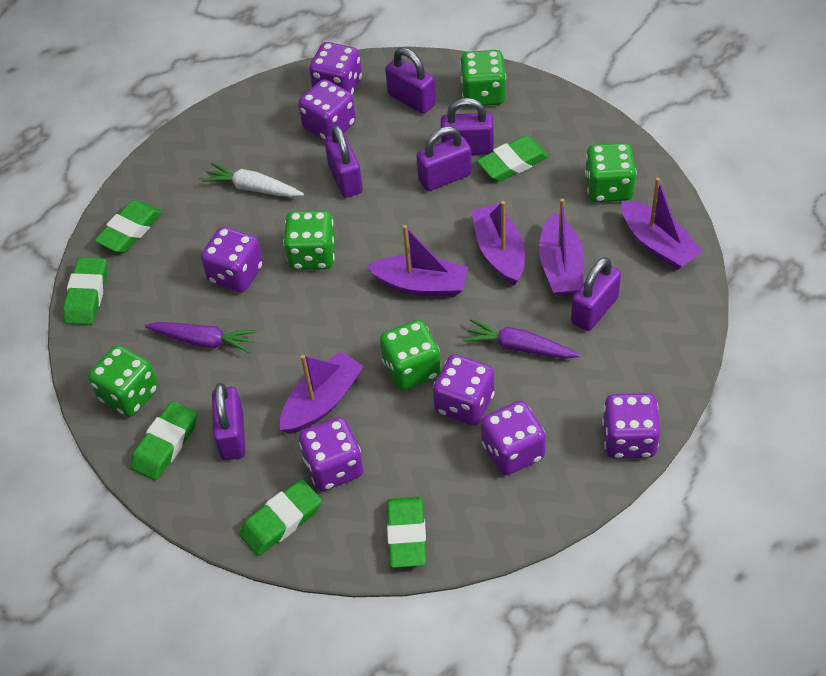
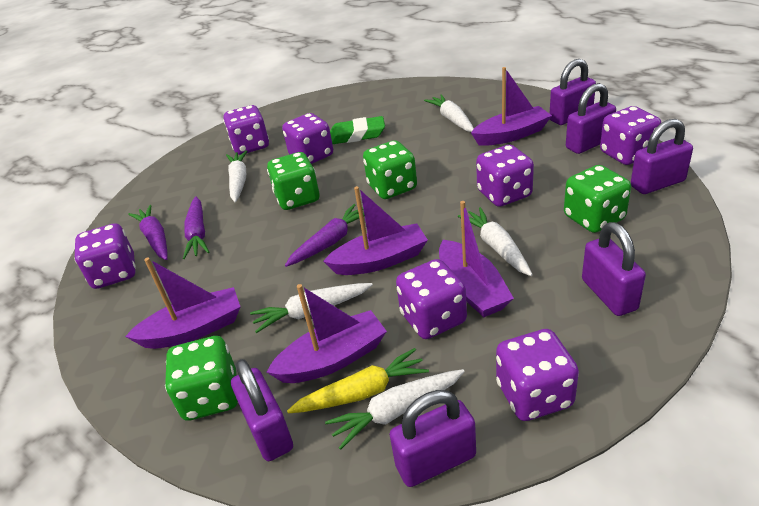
green dice: [88,345,158,417] [283,211,335,270] [380,320,441,391] [460,50,506,107] [585,143,637,202] = 5 -> [165,336,238,421] [267,152,319,210] [363,140,417,199] [564,165,631,233] = 4
green eraser: [63,257,107,325] [94,200,162,253] [130,401,197,480] [239,479,321,556] [387,497,426,568] [477,136,549,181] = 6 -> [330,116,385,144] = 1
purple carrot: [145,322,257,353] [463,319,580,359] = 2 -> [128,205,167,260] [183,196,209,259] [285,204,365,267] = 3
white carrot: [202,163,304,197] = 1 -> [226,150,247,202] [250,283,373,333] [325,369,465,450] [424,94,474,132] [458,207,533,276] = 5
yellow carrot: none = 0 -> [287,348,429,413] = 1

